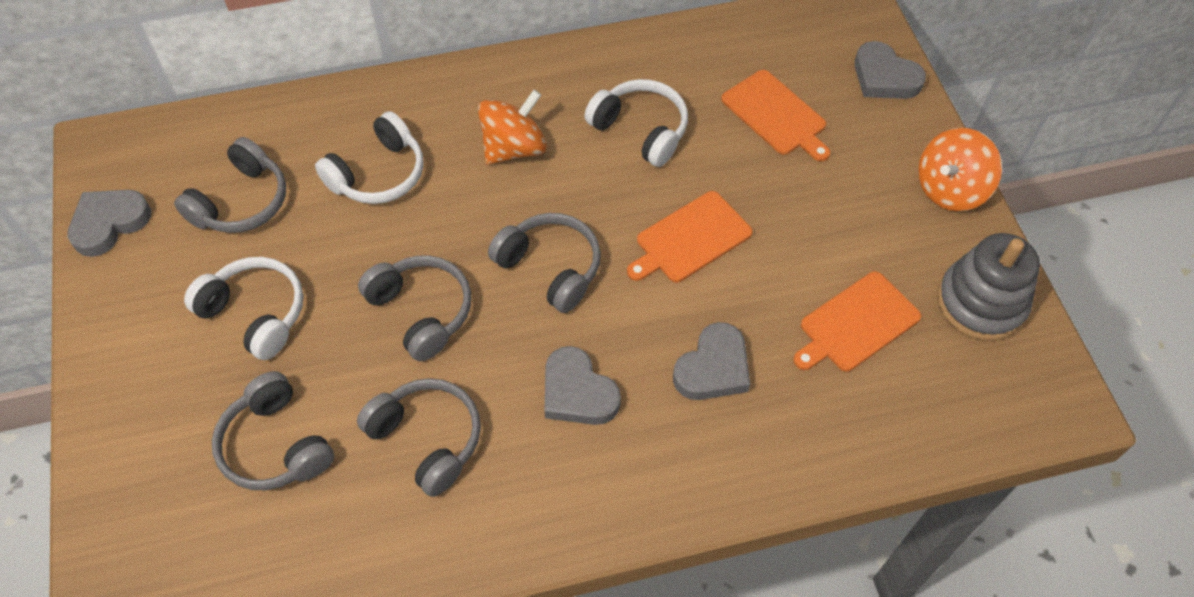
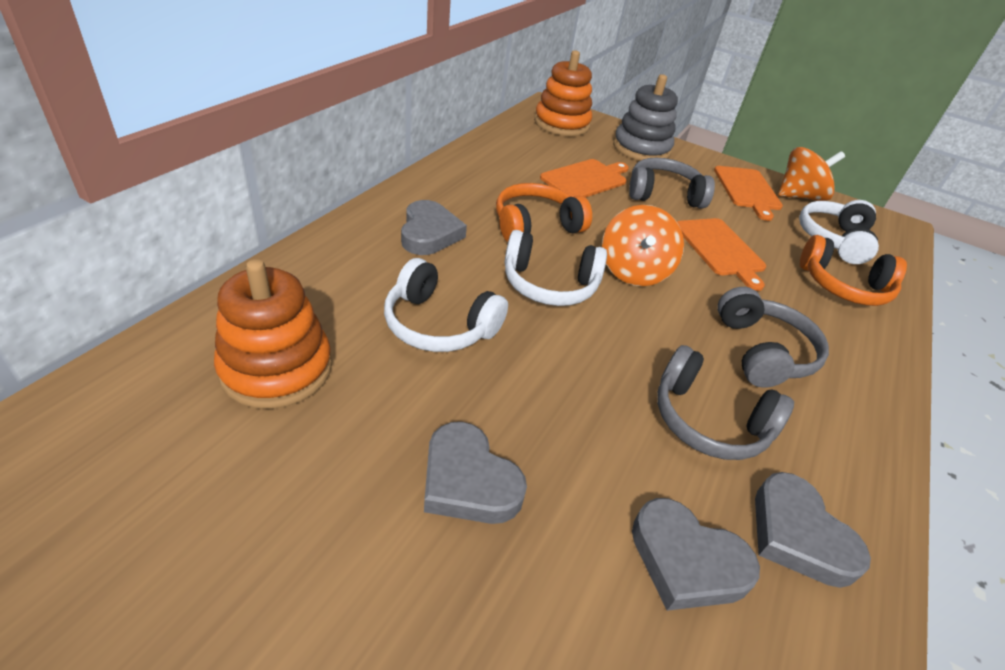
grey headphones: [174,137,286,233] [212,371,334,490] [357,378,481,497] [358,255,471,361] [488,213,601,313] = 5 -> [629,158,715,209] [657,345,794,460] [717,287,829,388] = 3
orange headphones: none = 0 -> [496,183,592,242] [800,235,907,306] = 2
orange stacking toy: none = 0 -> [214,259,332,409] [534,50,592,136] = 2

